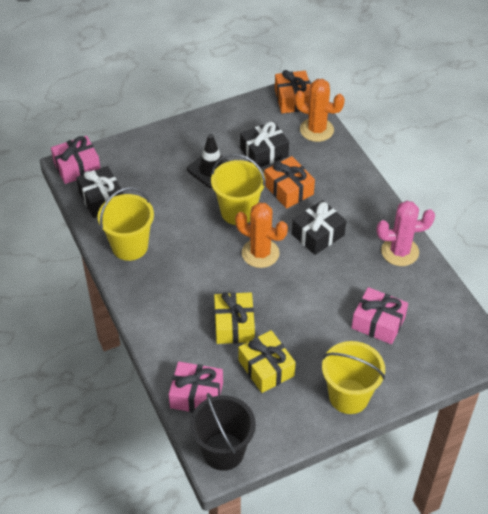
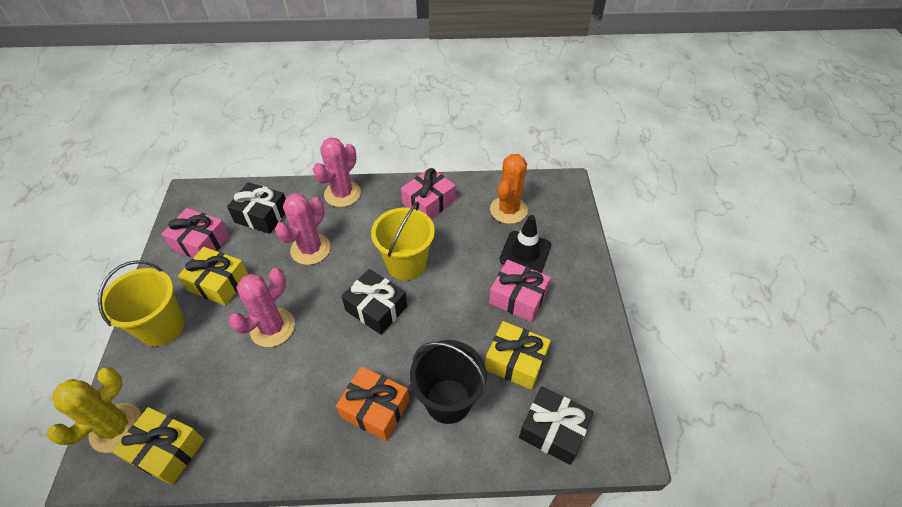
orange cactus: [235,202,288,268] [294,79,345,142] = 2 -> [490,154,528,224] = 1
orange gift: [264,156,315,209] [275,70,310,113] = 2 -> [336,366,410,441] = 1
pink cactus: [377,201,435,266] = 1 -> [229,268,295,347] [275,193,331,265] [313,138,361,207] = 3
yellow bucket: [97,187,154,261] [211,154,266,225] [322,341,385,414] = 3 -> [98,260,185,346] [371,202,435,281] = 2
yellow cactus: none = 0 -> [47,367,142,453] = 1
yellow gift: [214,292,255,344] [238,330,296,393] = 2 -> [113,407,205,485] [178,247,249,306] [485,321,551,390] = 3

